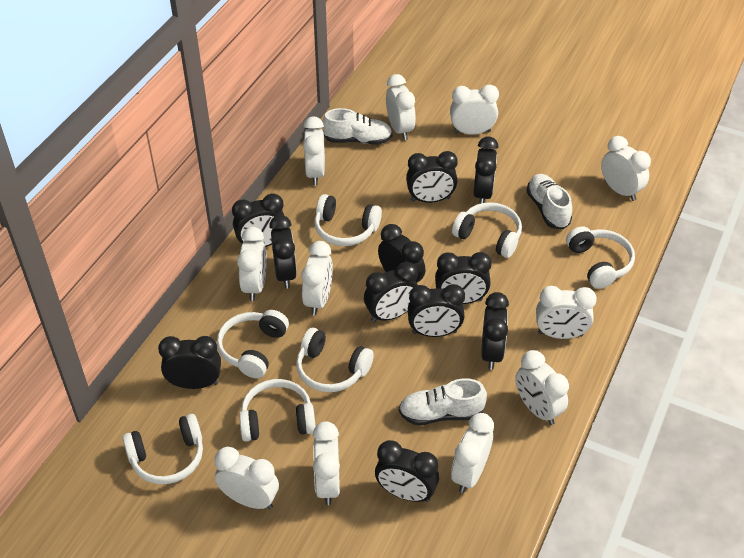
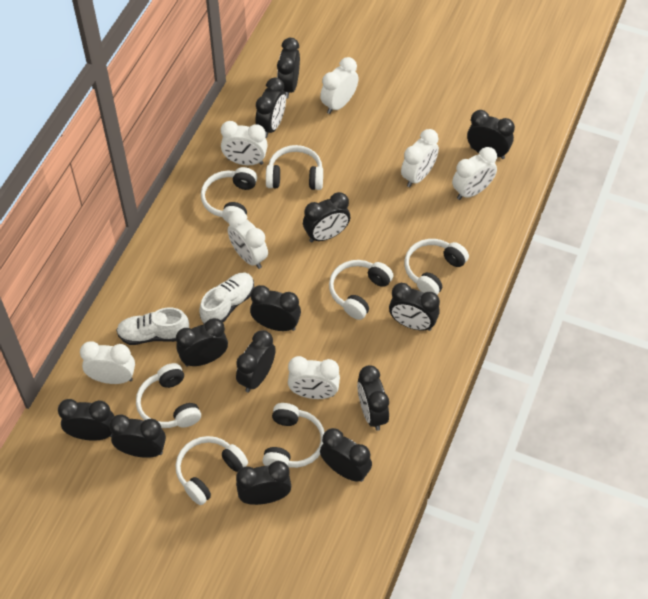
black clock: [158,336,221,389] [232,193,284,247] [269,215,297,289] [364,262,418,322] [375,440,439,502] [378,224,425,283] [406,151,458,203] [408,284,465,337] [435,252,492,304] [473,136,499,204] [481,292,509,370] = 11 -> [58,399,114,441] [109,415,166,458] [176,318,228,366] [236,330,276,393] [236,461,291,505] [250,285,301,331] [255,77,286,138] [277,38,300,99] [303,192,350,243] [320,428,372,482] [357,365,389,431] [389,283,440,331] [467,110,515,159] = 13
white clock: [215,447,279,509] [237,227,267,301] [301,241,333,316] [303,116,325,185] [313,421,340,505] [386,74,416,140] [450,85,499,135] [451,413,494,493] [515,350,569,425] [536,286,597,339] [601,136,651,201] = 11 -> [80,341,135,384] [221,121,268,165] [228,210,268,269] [288,356,340,399] [320,57,358,114] [401,129,439,187] [452,147,497,200] = 7
white shoe: [322,108,392,145] [399,378,487,425] [526,174,572,229] = 3 -> [116,308,189,345] [199,273,254,324] = 2

